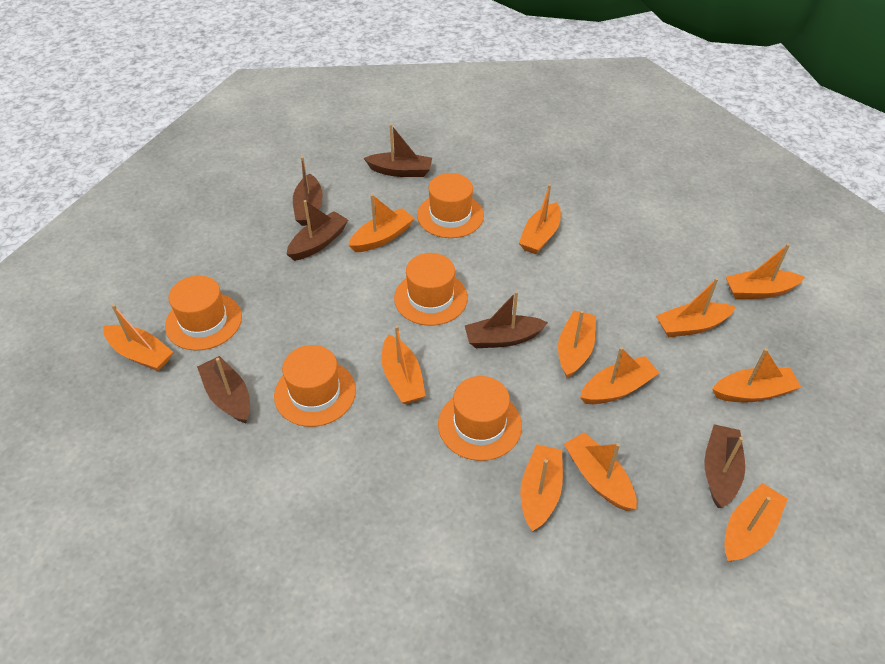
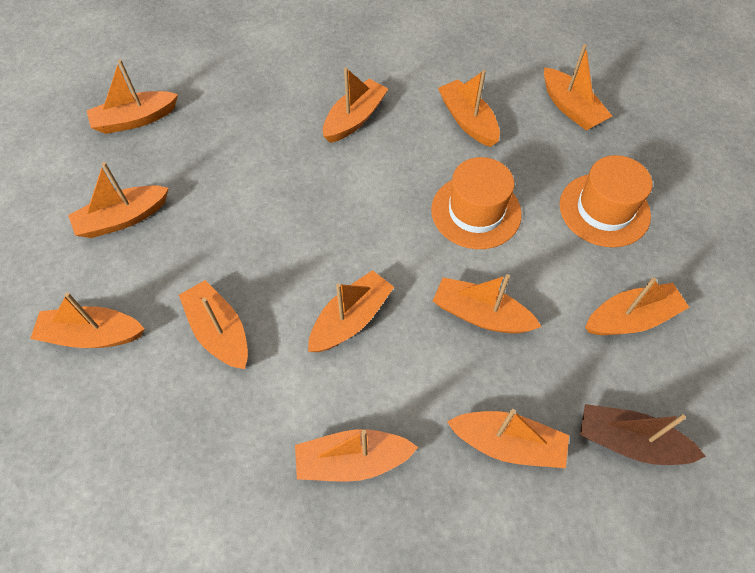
brown boat: [197,356,250,423] [287,200,348,261] [293,156,323,226] [364,124,432,177] [465,291,548,348] [704,424,745,508] = 6 -> [580,404,706,465] = 1
orange hat: [165,275,242,351] [274,345,356,427] [394,253,468,326] [417,173,484,238] [438,376,522,461] = 5 -> [431,157,522,249] [560,155,653,247] = 2

